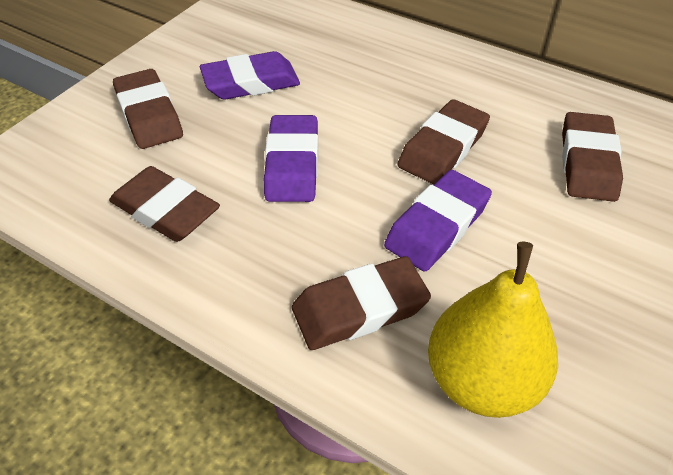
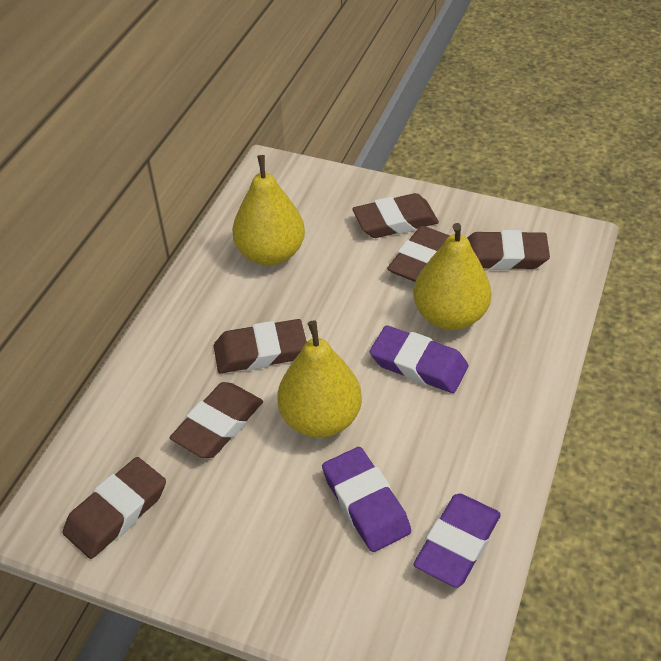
brown eraser: [109,166,220,242] [113,69,183,149] [292,256,431,350] [397,99,490,185] [562,112,623,202] = 5 -> [63,457,166,559] [170,382,263,458] [214,319,307,373] [352,193,439,238] [387,226,450,282] [467,230,550,270] = 6
yellow pear: [428,241,558,418] = 1 -> [232,155,305,266] [277,321,362,438] [414,223,492,330] = 3

